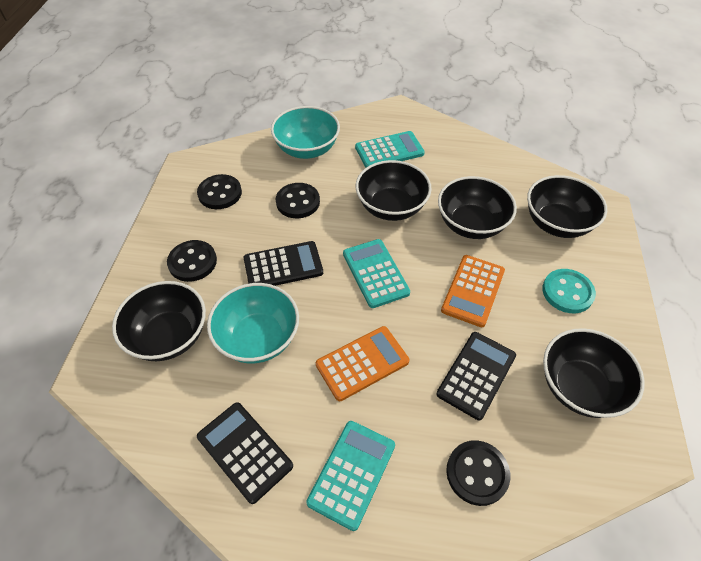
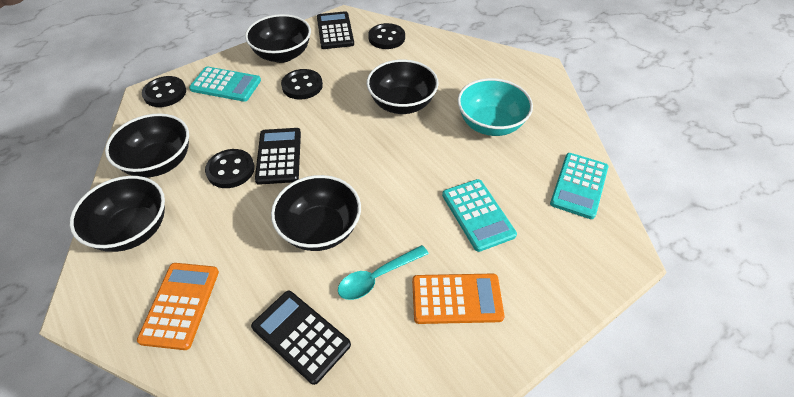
turquoise bowl: [207,283,299,363] [271,106,340,159] = 2 -> [458,78,533,136] = 1
turquoise button: [542,269,596,313] = 1 -> none = 0
turquoise spoon: none = 0 -> [338,245,429,300] = 1

